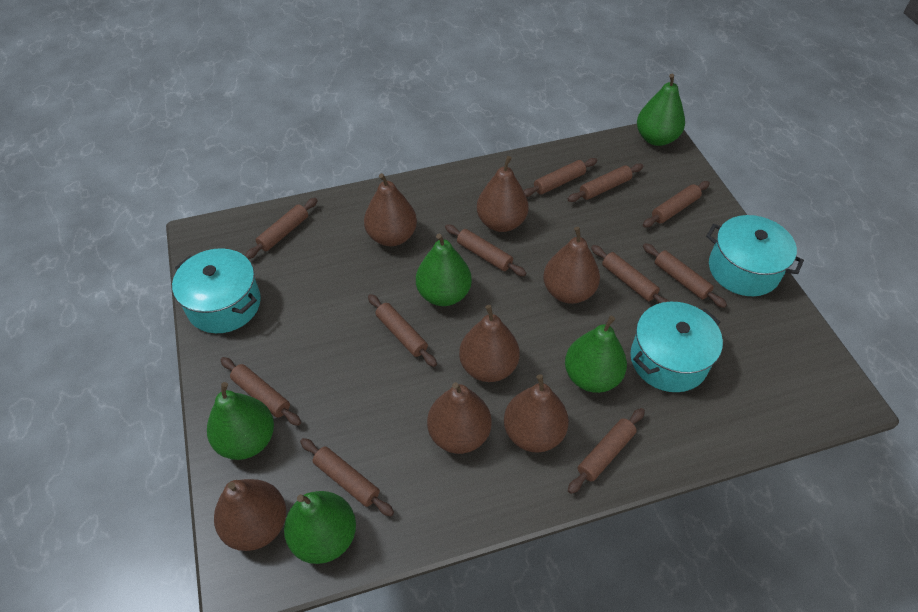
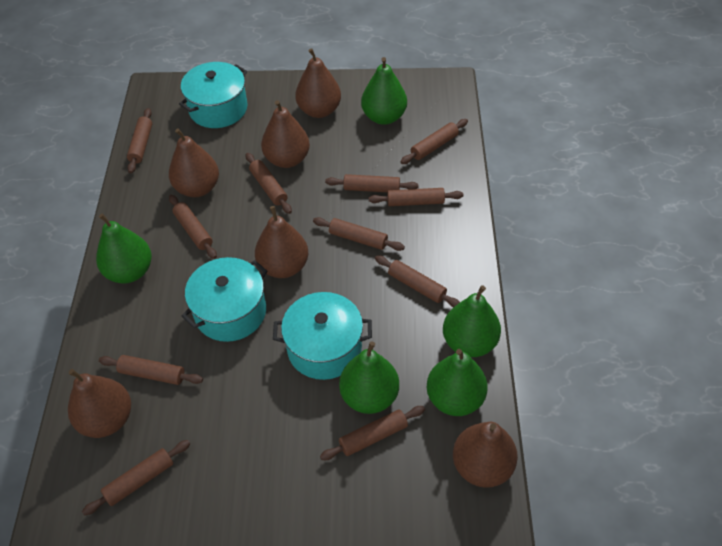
brown pear: [214,479,286,551] [364,173,417,246] [427,382,492,454] [459,305,520,382] [477,156,529,232] [504,374,569,453] [543,227,600,304] = 7 -> [68,369,131,438] [169,128,219,197] [255,206,308,278] [261,100,310,168] [295,48,341,118] [453,422,518,488] = 6

